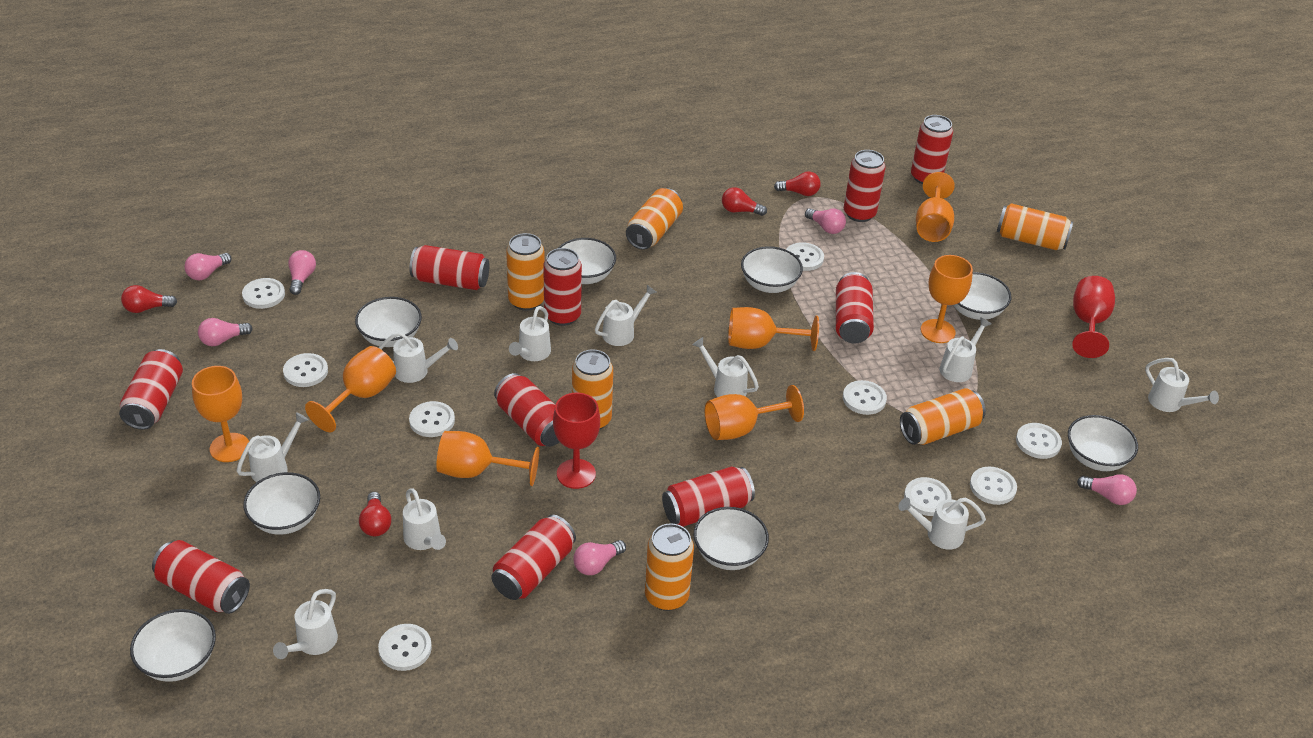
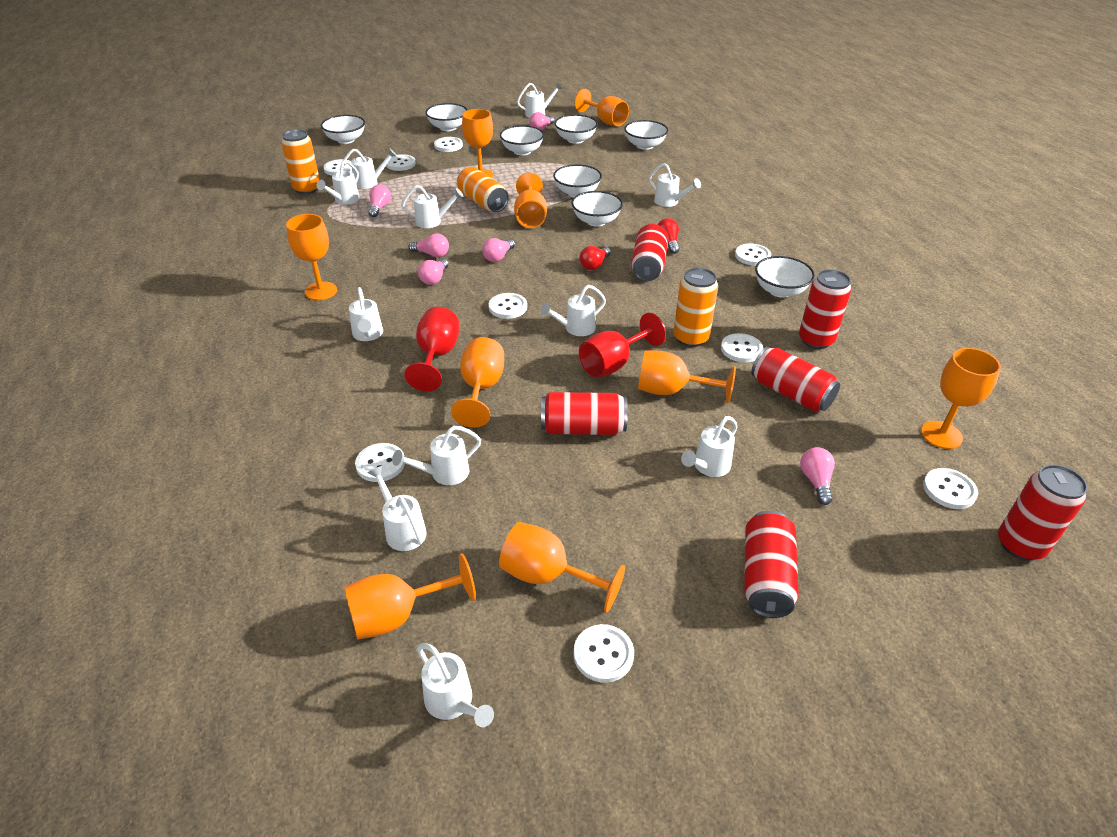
orange can: [506,233,545,311] [572,349,613,429] [626,188,683,250] [645,523,694,611] [900,388,986,445] [997,203,1073,250] = 6 -> [281,129,320,194] [457,167,509,212] [674,267,718,347] = 3
orange goblet: [192,366,249,462] [305,346,396,432] [436,431,539,486] [705,385,804,440] [728,307,819,351] [916,172,955,242] [921,255,973,343] = 7 -> [286,214,337,300] [344,553,476,640] [451,337,504,428] [462,109,493,178] [499,522,625,612] [514,173,547,228] [575,89,629,126] [638,350,736,404] [921,348,1001,449] = 9
red can: [119,349,183,430] [152,540,250,614] [410,245,489,290] [491,515,576,600] [494,373,559,447] [543,248,582,326] [662,466,755,527] [836,272,874,344] [844,150,885,222] [911,115,953,184] = 10 -> [541,392,628,435] [631,224,669,281] [744,511,799,618] [751,347,840,412] [799,269,851,349] [998,464,1088,561] = 6
red light bulb: [121,285,177,313] [359,492,391,536] [722,187,767,216] [774,171,821,196] = 4 -> [579,246,611,270] [658,218,679,254] = 2
white watering can: [237,412,309,482] [273,589,338,659] [379,332,458,383] [403,488,446,550] [509,306,551,361] [595,285,657,346] [692,337,759,397] [898,497,986,550] [940,317,991,382] [1145,358,1219,412] = 10 -> [317,160,360,204] [340,149,397,189] [349,287,383,341] [367,465,427,551] [392,426,481,485] [401,185,463,228] [417,643,494,727] [517,83,563,118] [540,285,606,336] [649,163,701,207] [681,416,737,477] = 11

